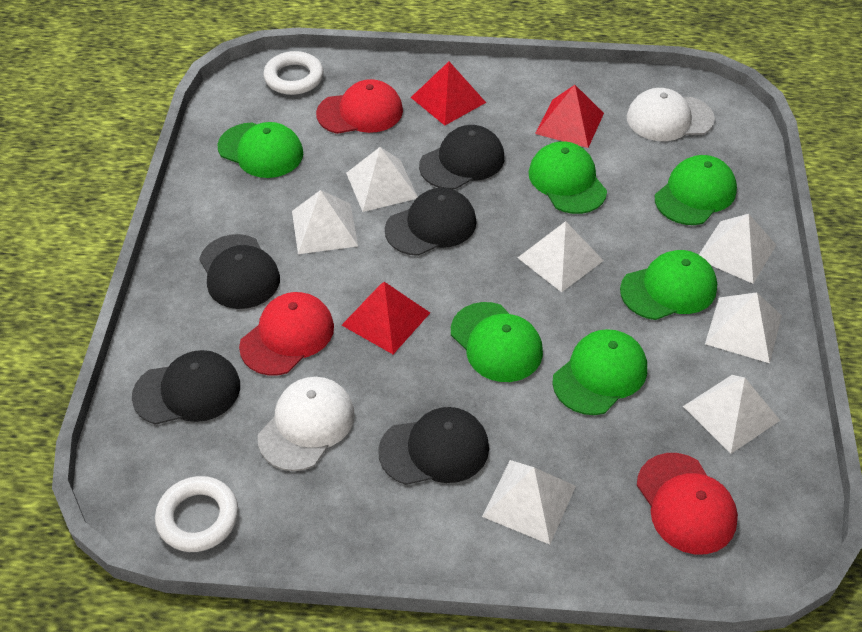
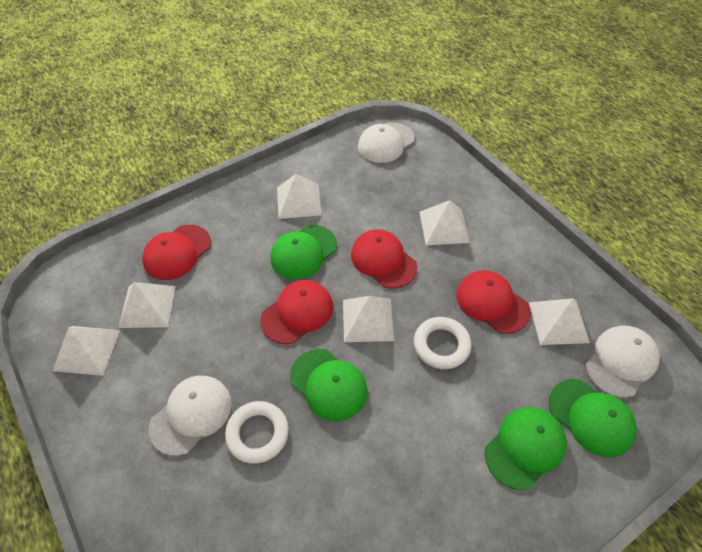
black cap: [132,350,240,425] [199,234,280,309] [378,407,489,485] [385,188,477,256] [419,125,504,189] = 5 -> none = 0
green cap: [217,122,303,178] [451,302,543,382] [529,141,607,214] [552,329,647,415] [620,250,717,320] [655,155,737,225] = 6 -> [270,225,337,279] [290,349,368,421] [485,407,567,490] [549,379,637,458] = 4
red cap: [239,292,334,375] [316,79,403,134] [637,453,738,554] = 3 -> [142,225,211,280] [260,280,333,344] [351,229,418,289] [457,270,531,334] = 4
red pyramid: [342,282,430,354] [411,61,486,125] [535,85,604,148] = 3 -> none = 0
white cap: [258,377,355,471] [627,88,715,141] = 2 -> [149,376,232,456] [358,122,415,163] [586,325,660,398] = 3
white pyramid: [292,190,358,254] [346,147,418,212] [482,460,576,545] [518,221,604,292] [683,375,780,454] [699,214,776,284] [705,292,782,363] = 7 -> [53,326,120,376] [118,282,176,328] [277,174,322,219] [343,296,394,342] [420,200,470,245] [529,298,590,345] = 6

